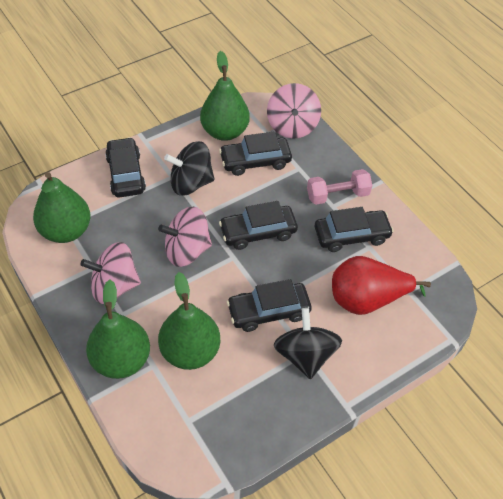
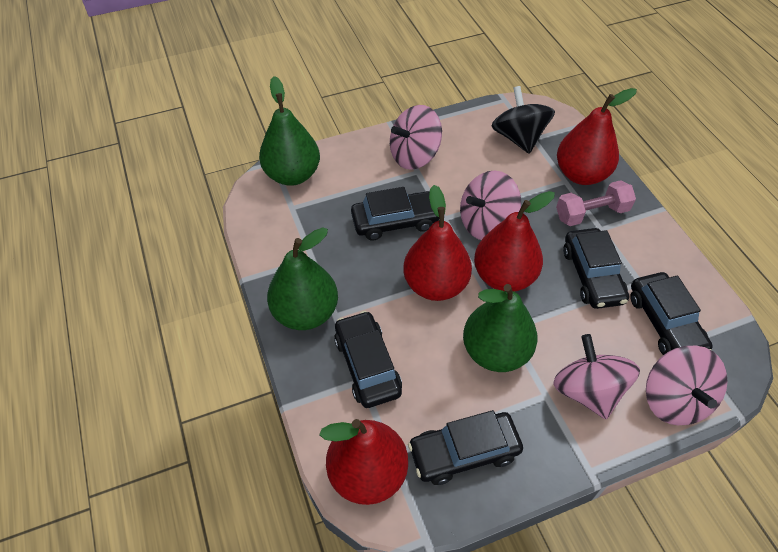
black spinning top: [164,141,215,196] [274,308,342,379] = 2 -> [492,86,555,154] = 1
green pear: [33,172,91,243] [86,280,150,379] [158,272,220,370] [200,51,250,141] = 4 -> [259,76,320,186] [267,228,338,330] [463,284,538,372] = 3
pink spinning top: [80,242,141,304] [158,207,212,267] [267,83,321,139] = 3 -> [390,105,442,170] [460,170,521,240] [553,334,640,419] [646,346,728,425] = 4
red pear: [332,256,431,315] = 1 -> [319,419,408,505] [403,185,472,301] [474,191,555,292] [557,88,637,185] = 4

